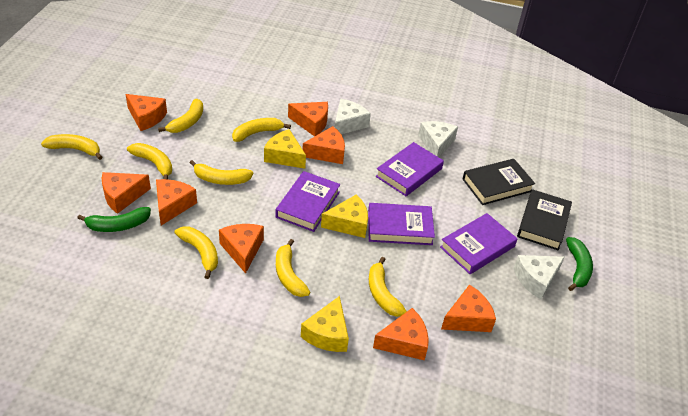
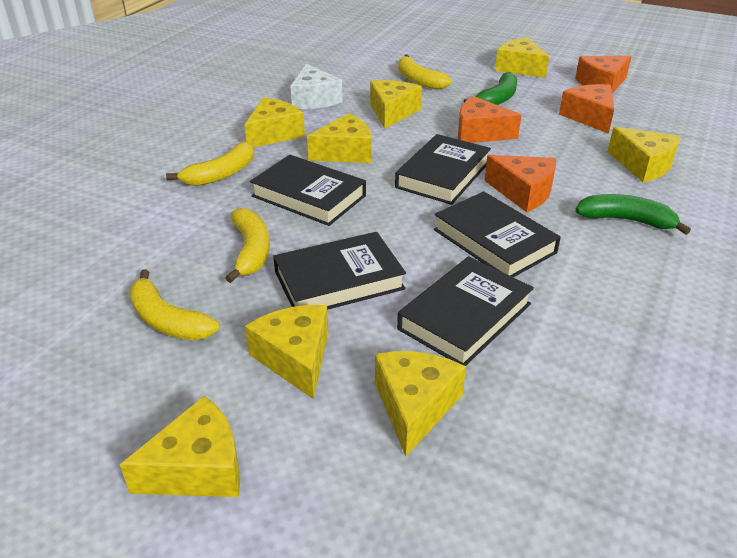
black book: [462,159,535,205] [517,189,572,250] = 2 -> [250,155,366,226] [273,232,406,310] [395,134,491,205] [397,256,534,366] [434,191,561,277] = 5
orange cheese: [102,172,151,214] [126,94,167,131] [156,179,197,226] [219,224,264,274] [288,102,328,137] [303,126,345,164] [373,308,429,360] [441,285,496,332] = 8 -> [458,96,521,143] [484,155,556,212] [559,84,614,134] [575,56,632,93] = 4
purple book: [275,171,340,232] [368,203,435,245] [376,142,444,196] [440,213,518,274] = 4 -> none = 0
white cheese: [335,99,371,134] [418,121,458,157] [513,255,565,300] = 3 -> [290,64,342,109] = 1
yellow banana: [41,134,102,160] [127,143,172,179] [158,99,203,133] [175,227,218,279] [190,160,253,185] [232,118,291,142] [276,239,310,297] [369,257,407,317] = 8 -> [129,269,220,340] [166,142,254,186] [225,208,270,283] [398,54,452,90] = 4
yellow cheese: [264,129,306,169] [301,296,349,352] [321,194,368,238] = 3 -> [120,396,240,497] [244,97,305,147] [245,305,328,399] [307,113,372,163] [370,80,422,129] [375,351,466,456] [495,37,549,78] [607,127,680,182] = 8

